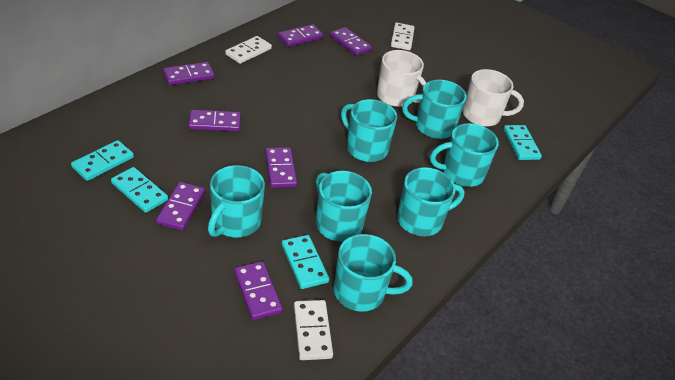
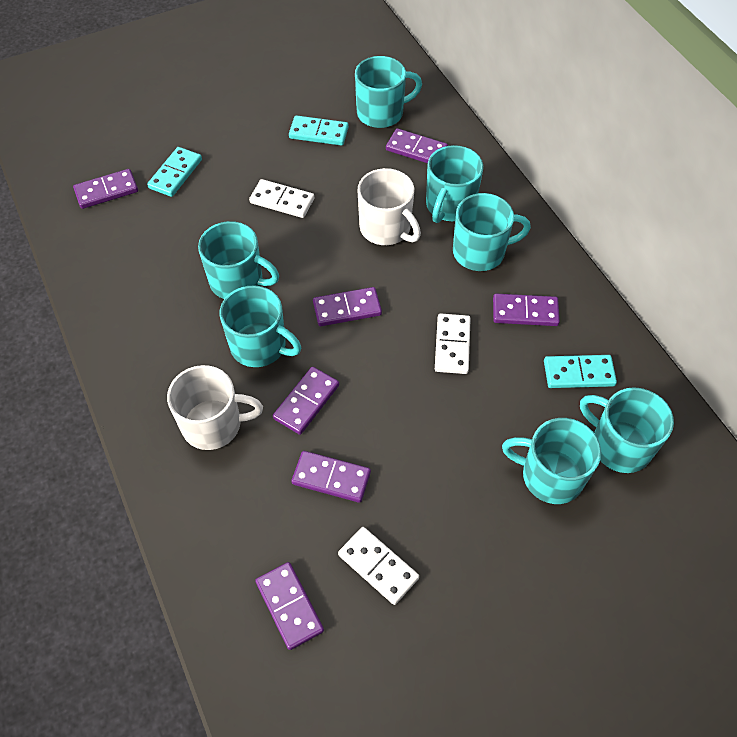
turquoise domino: [71,140,134,181] [111,167,168,213] [282,235,329,289] [503,125,542,160] = 4 -> [147,147,202,197] [289,115,349,146] [544,355,617,388] = 3

